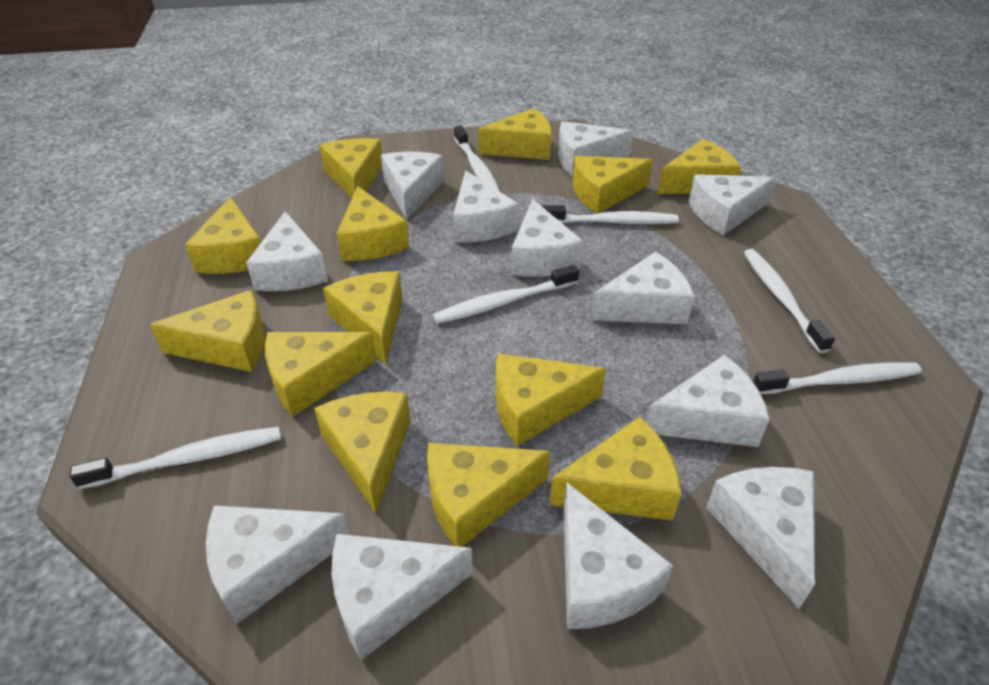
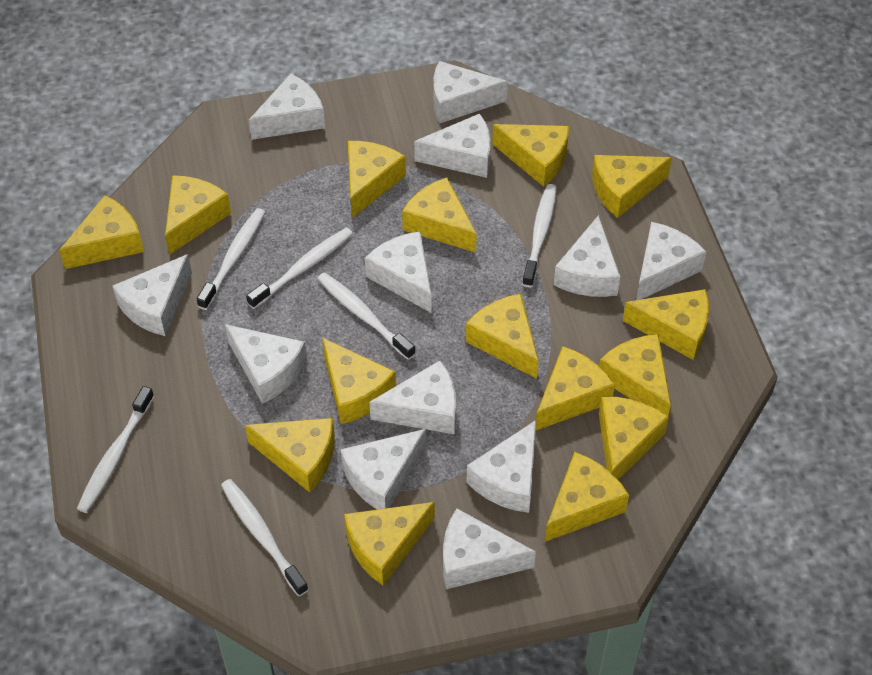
yellow cheese: [150,290,265,372] [185,197,261,274] [265,332,377,417] [314,392,411,513] [320,138,382,198] [323,271,403,365] [337,186,409,261] [427,443,550,547] [478,108,551,160] [496,353,606,446] [550,417,682,521] [572,156,653,214] [658,139,741,194] = 13 -> [59,195,144,269] [165,175,231,255] [245,418,335,493] [322,338,396,424] [344,502,435,585] [348,141,406,218] [402,177,477,253] [466,294,539,379] [492,124,569,187] [536,346,615,430] [545,452,629,542] [592,155,672,218] [599,334,671,416] [599,396,669,480] [623,289,709,360] = 15

